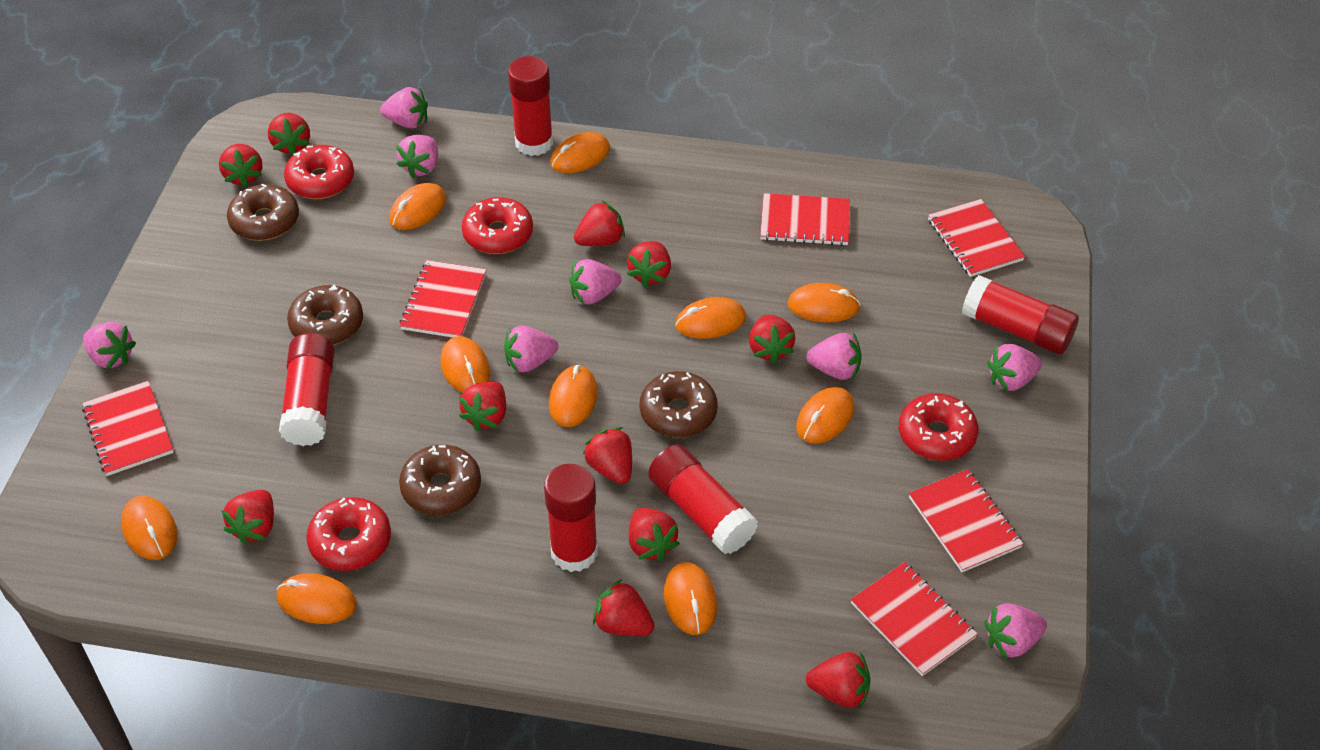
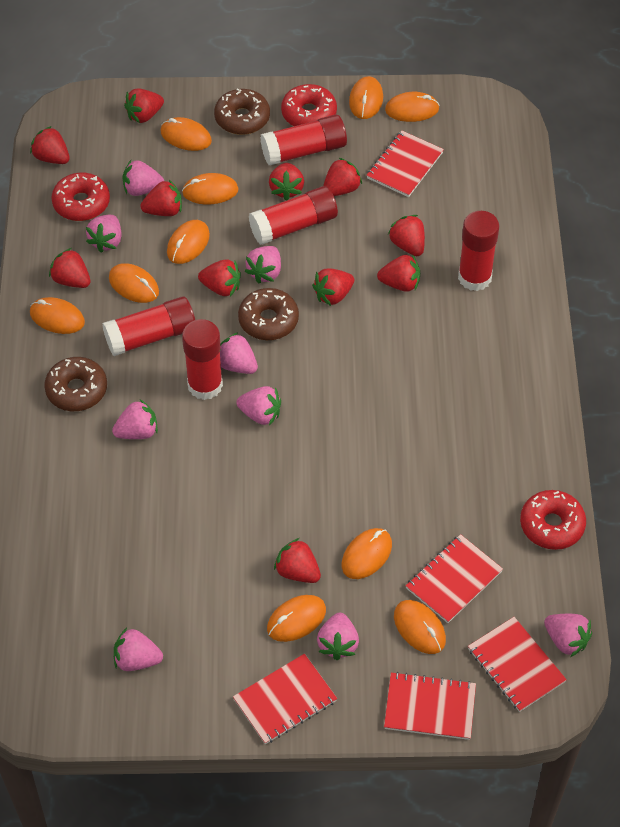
brown donut: [227,184,299,241] [287,284,363,345] [399,445,481,515] [640,371,718,438] = 4 -> [44,357,107,411] [214,89,270,135] [238,288,299,340] = 3
pink strawberry: [83,322,136,369] [380,87,428,129] [396,135,438,178] [504,326,558,373] [569,259,622,304] [806,333,862,380] [984,603,1047,659] [987,344,1042,391] = 8 -> [86,215,122,253] [112,399,158,439] [114,628,163,671] [123,160,164,196] [220,332,258,374] [236,386,281,426] [245,246,281,284] [317,613,359,660] [544,614,592,657] = 9
red donut: [284,145,354,199] [306,497,391,571] [462,197,533,254] [899,393,978,461] = 4 -> [51,173,110,221] [281,84,337,126] [520,490,586,550] = 3
red notebook: [82,381,174,476] [399,260,486,337] [760,193,850,246] [850,562,977,676] [909,469,1023,572] [928,199,1025,277] = 6 -> [233,654,337,744] [366,131,444,197] [384,672,476,740] [406,534,503,623] [468,617,567,712] = 5

